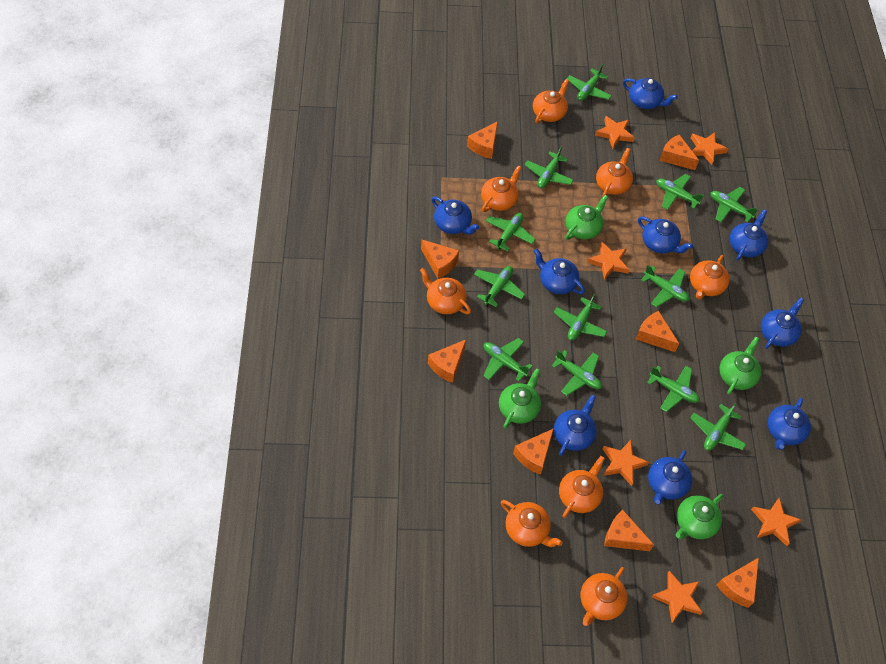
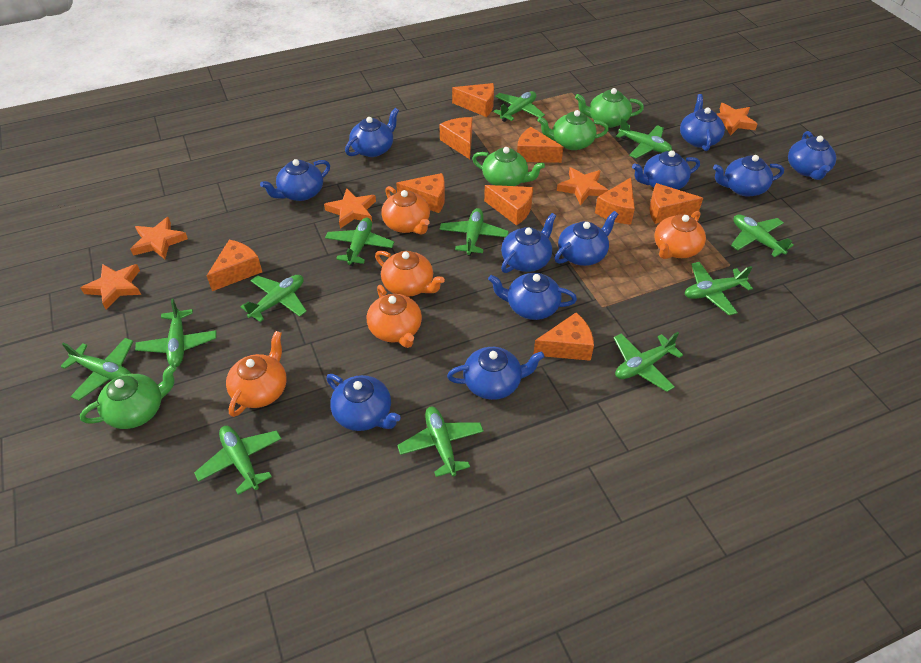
blue teapot: [431,197,479,234] [534,248,585,294] [554,395,597,456] [623,78,678,109] [638,217,693,253] [648,450,692,505] [730,209,768,261] [761,297,804,349] [768,398,811,450] = 9 -> [260,159,330,201] [326,374,401,431] [345,108,399,157] [447,347,545,400] [488,273,577,320] [501,213,556,273] [555,211,618,266] [632,150,700,190] [680,94,725,151] [713,155,784,196] [788,131,836,180] = 11
orange cheese: [421,239,459,279] [428,340,466,383] [467,121,498,159] [513,428,554,475] [604,510,654,551] [636,311,679,352] [659,134,699,170] [717,557,759,608] = 8 -> [207,240,262,291] [396,173,445,213] [440,117,472,159] [452,83,494,117] [484,185,533,226] [517,127,563,163] [533,312,594,361] [595,177,635,225] [649,183,703,224] = 9
orange star: [587,241,629,280] [595,116,635,149] [602,440,649,486] [652,571,703,623] [691,132,728,165] [751,498,801,546] = 6 -> [81,264,141,309] [130,217,188,259] [324,188,376,228] [557,167,609,206] [717,103,758,136] = 5
orange teapot: [420,268,471,314] [481,165,522,212] [501,500,563,547] [533,79,569,124] [559,456,605,518] [581,567,627,626] [596,148,633,196] [690,255,730,299] = 8 -> [226,331,287,417] [367,285,422,348] [375,251,445,297] [381,186,430,235] [654,211,706,259] = 5

